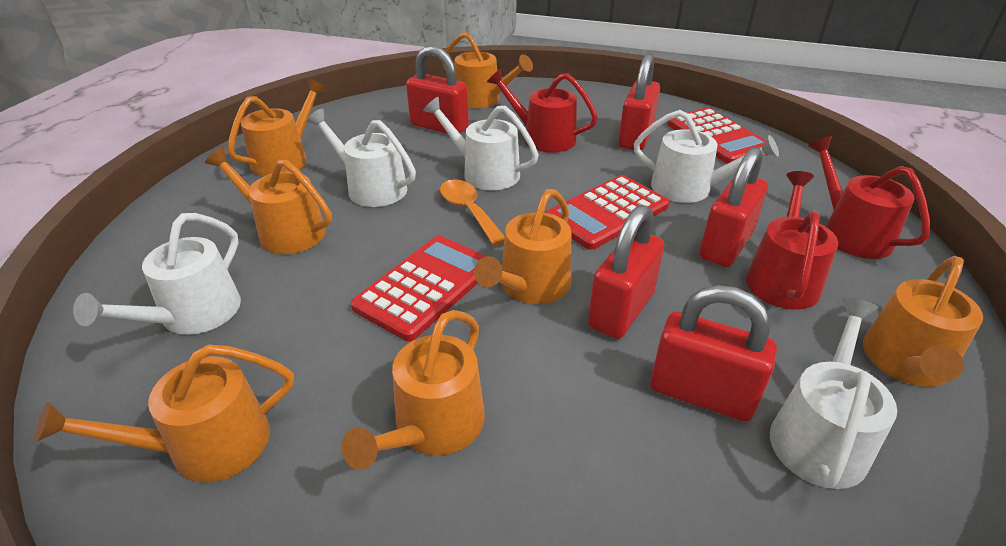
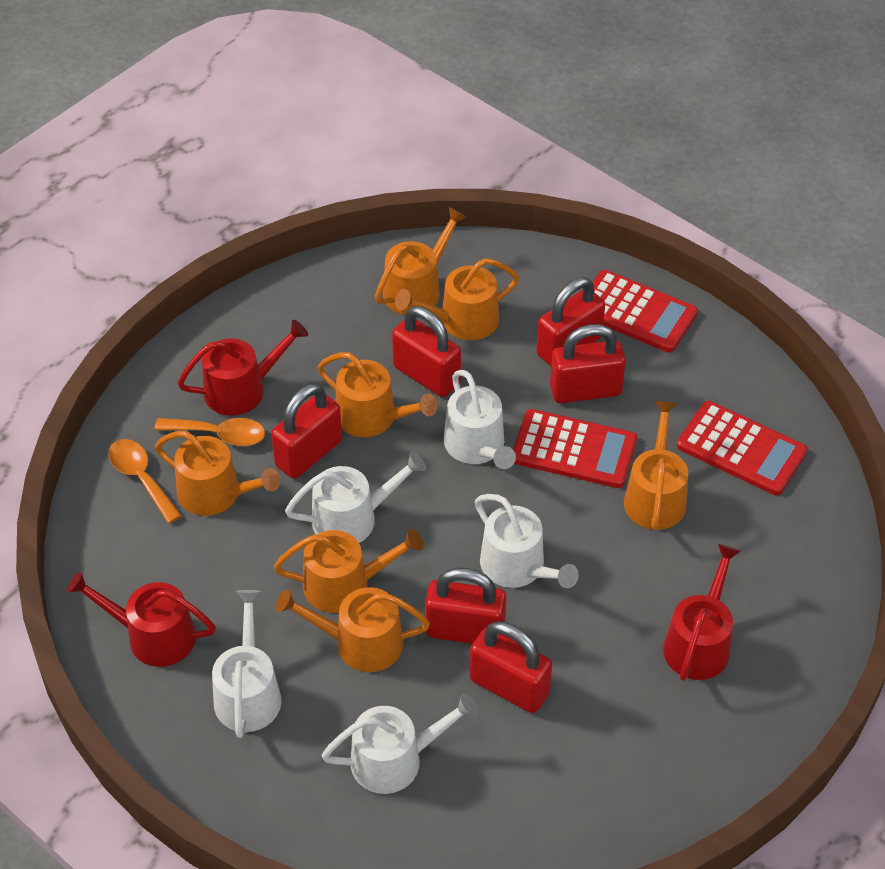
orange spoon: [440,179,505,246] = 1 -> [108,439,182,523] [154,418,265,446] = 2
red padlock: [406,45,469,134] [588,205,664,339] [618,54,660,150] [650,285,777,422] [699,147,768,267] = 5 -> [271,383,342,479] [392,306,461,397] [425,568,506,644] [470,621,552,713] [537,277,605,366] [550,324,626,403] = 6

